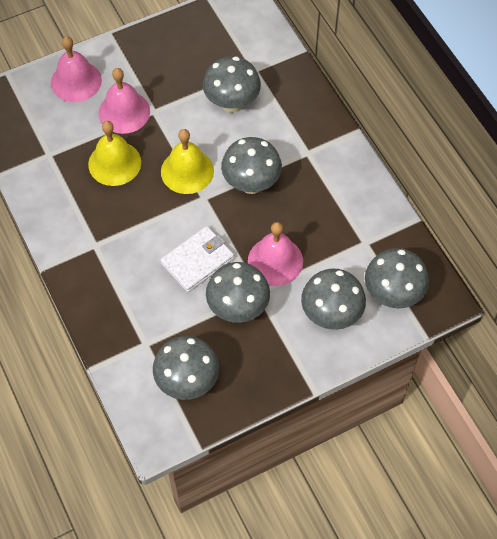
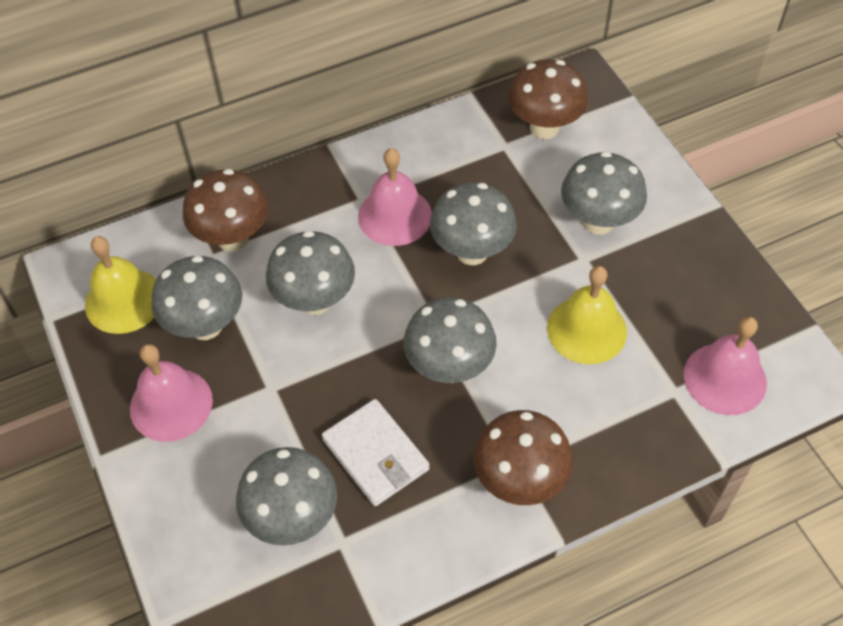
brown mushroom: none = 0 -> [183,169,268,252] [473,410,573,505] [508,59,588,139] = 3

